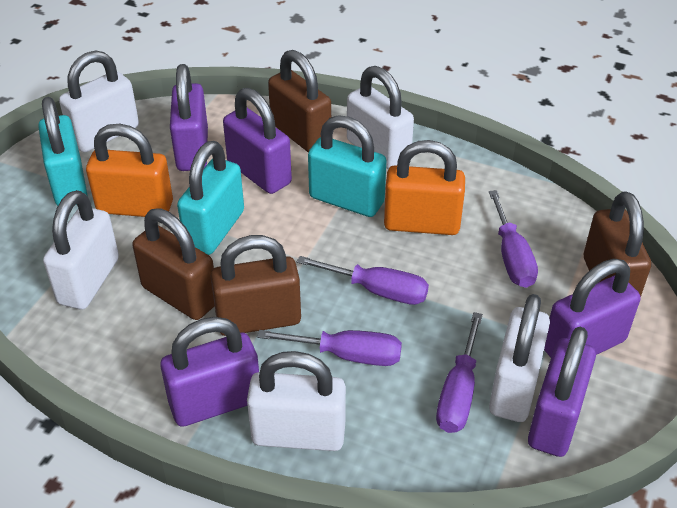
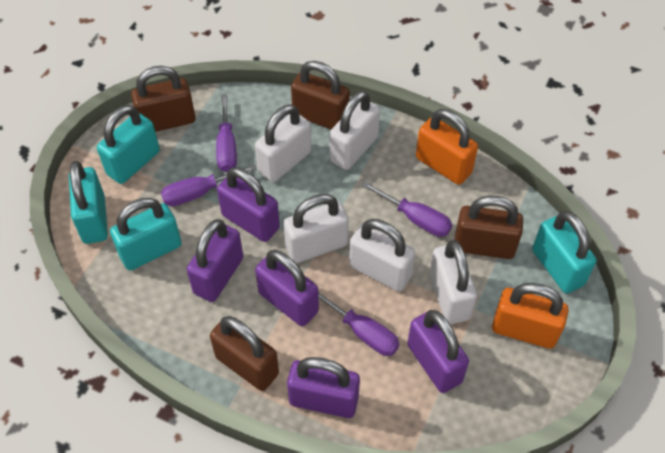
turquoise padlock: [38,97,88,206] [177,141,244,255] [308,115,386,217] = 3 -> [69,161,108,244] [97,105,160,184] [110,198,182,271] [532,211,597,293] = 4

